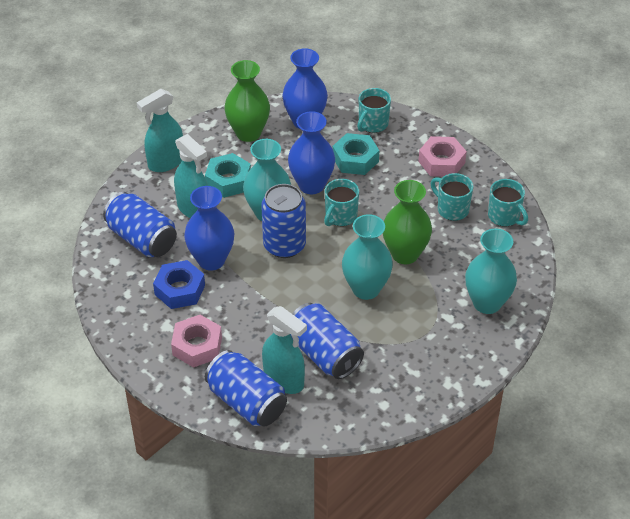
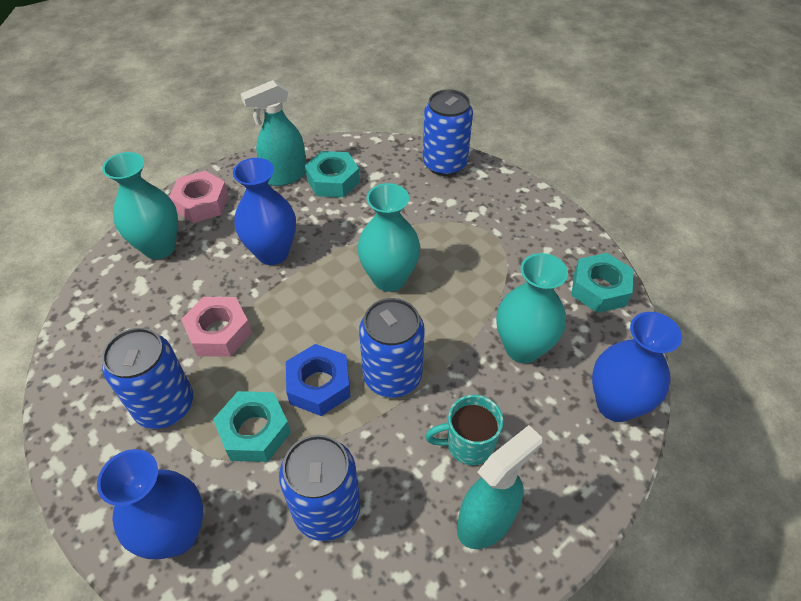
green vase: [224,60,270,142] [383,180,432,264] = 2 -> none = 0
turquoise mug: [324,179,359,226] [357,88,391,133] [431,173,473,221] [488,179,528,226] = 4 -> [425,395,503,465] = 1
turquoise nut: [205,153,251,198] [333,133,379,175] = 2 -> [213,391,291,462] [305,151,360,198] [571,253,634,313] = 3
turquoise spray bottle: [137,89,183,172] [174,134,208,218] [262,306,307,394] = 3 -> [241,80,306,186] [457,425,542,549] = 2

